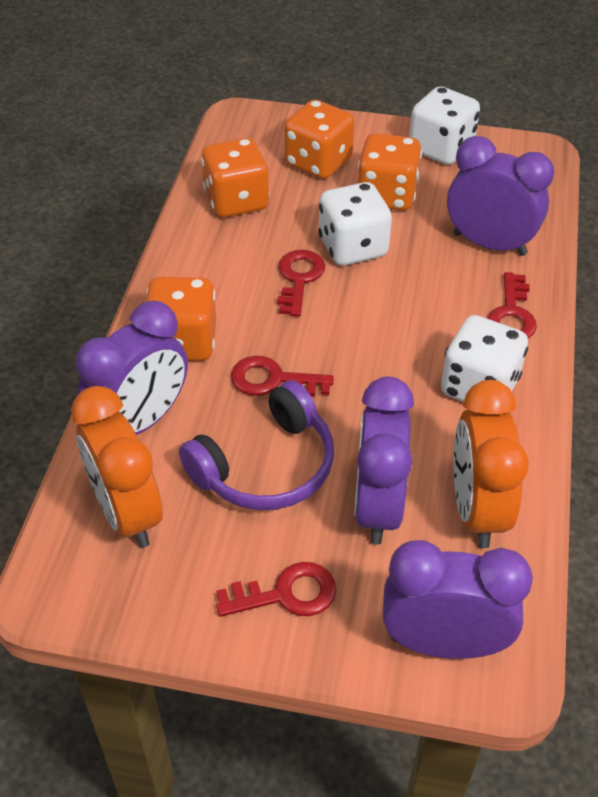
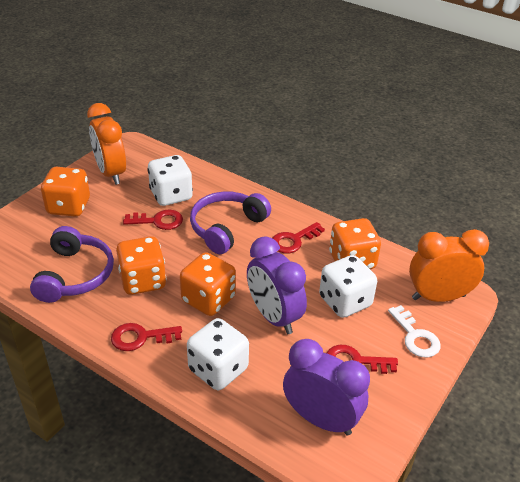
purple clock: [76,301,188,435] [354,377,414,545] [383,540,533,659] [447,136,554,256] = 4 -> [247,236,307,334] [283,339,370,436] = 2
purple headphones: [179,380,334,510] = 1 -> [30,226,114,303] [190,191,271,254] = 2
white key: none = 0 -> [388,305,440,357] = 1

